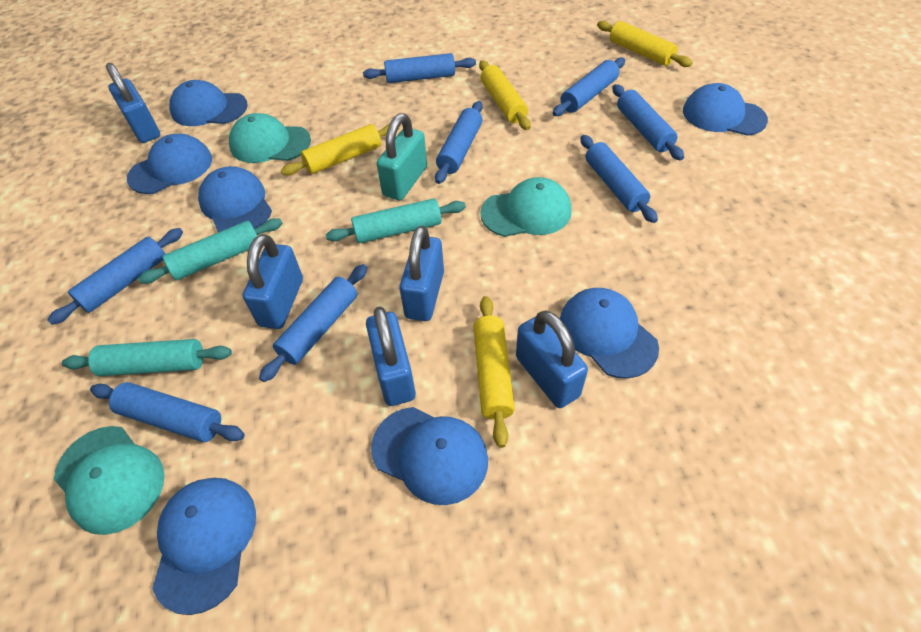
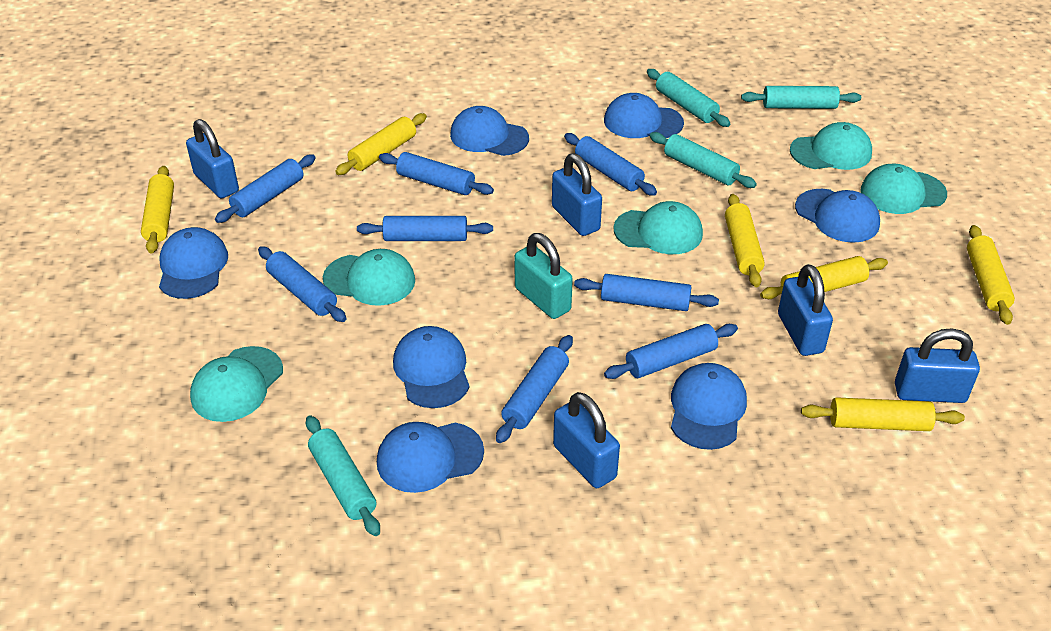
turquoise cap: [54,426,164,535] [229,113,311,163] [480,177,572,237] = 3 -> [190,346,283,422] [323,249,415,306] [613,201,703,254] [790,122,872,170] [860,164,947,214] = 5
turquoise rolling pin: [62,339,232,376] [138,218,283,284] [326,198,466,243] = 3 -> [306,415,380,536] [647,69,730,127] [650,132,757,188] [741,86,861,109] = 4
yellow rolling pin: [281,124,399,176] [473,296,515,448] [479,60,531,130] [597,21,692,67] = 4 -> [141,166,174,253] [335,113,427,175] [725,194,765,287] [760,256,888,299] [801,397,965,431] [967,225,1015,325] = 6

